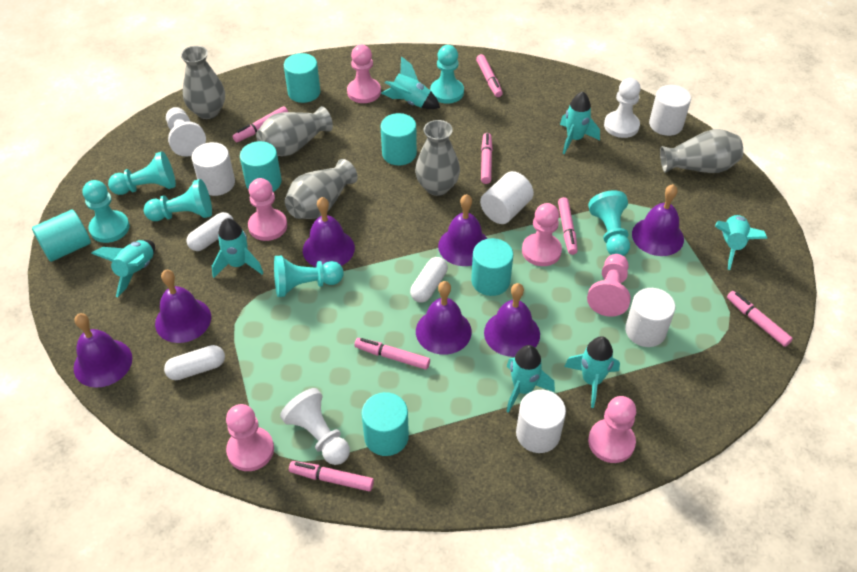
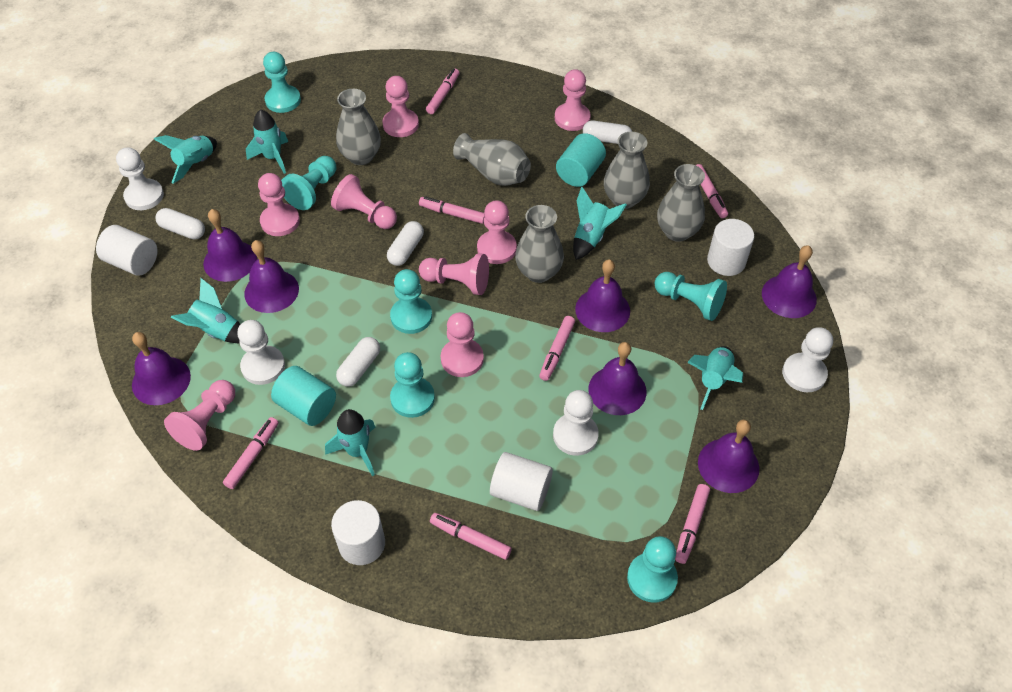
pink pawn: [226,404,274,471] [248,178,287,241] [347,45,381,103] [522,203,562,266] [587,254,631,317] [588,396,636,463] = 6 -> [164,380,235,451] [258,173,300,236] [331,174,397,229] [383,76,419,137] [419,253,489,295] [441,312,484,377] [477,200,517,264] [555,69,591,131] = 8
turquoise cylinder: [32,210,91,262] [240,141,282,192] [284,53,320,103] [362,392,409,456] [380,113,417,166] [471,238,513,296] = 6 -> [271,366,336,426] [556,133,606,187] = 2
turquoise rocket: [91,240,155,297] [212,218,263,278] [381,56,440,109] [506,345,555,413] [560,91,600,154] [564,336,620,408] [715,215,767,270] = 7 -> [154,135,217,184] [171,278,241,343] [246,109,288,174] [325,409,375,476] [573,187,627,260] [687,346,743,410] = 6
white capsule: [164,345,225,380] [186,212,233,251] [410,257,448,302] = 3 -> [155,208,205,239] [336,337,380,387] [387,221,424,266] [583,120,632,144] = 4
white cylinder: [192,142,235,196] [480,171,534,224] [516,390,566,453] [625,288,675,347] [649,85,691,136] = 5 -> [96,225,157,276] [331,500,385,565] [490,452,553,511] [707,219,754,276] = 4
white pawn: [166,107,206,157] [280,388,350,465] [604,78,641,138] = 3 -> [116,147,164,210] [237,320,285,385] [553,390,599,456] [782,327,833,392] = 4

